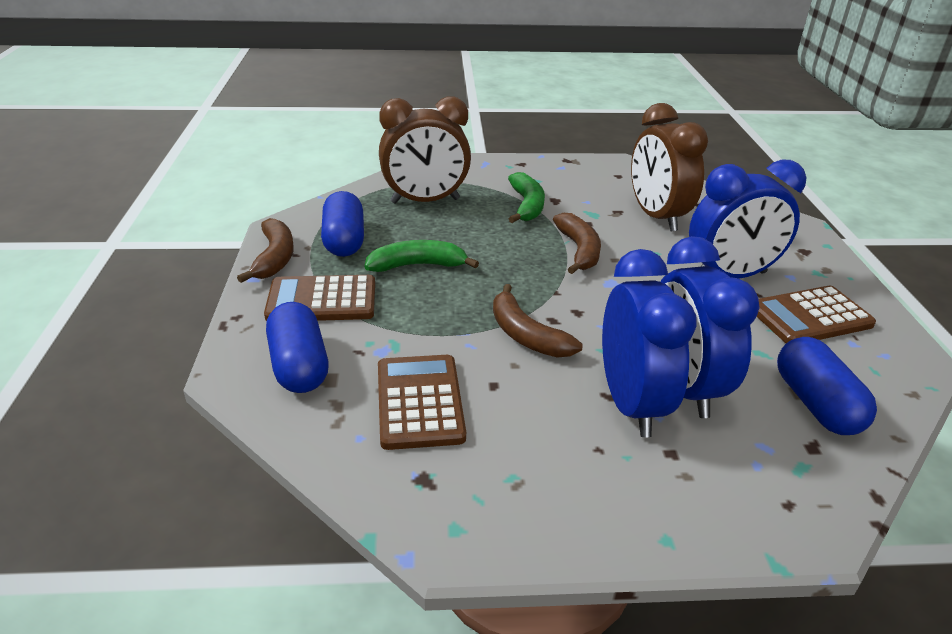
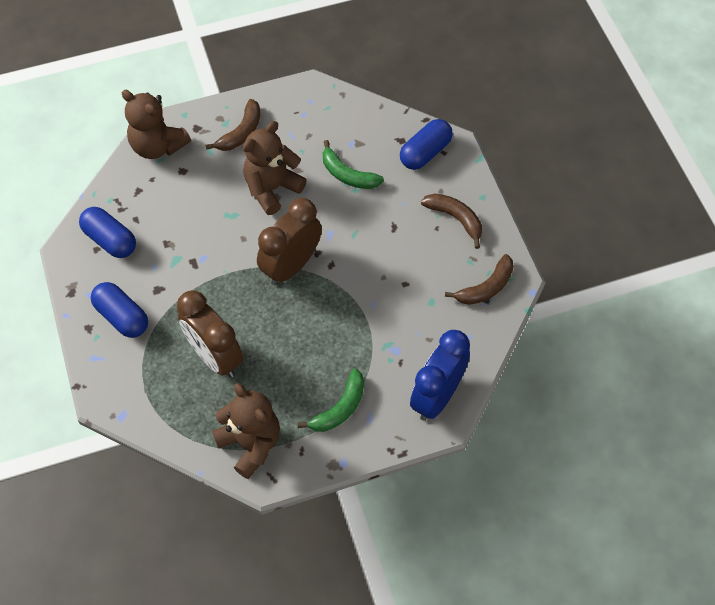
blue clock: [602,249,697,437] [660,236,760,418] [689,160,807,279] = 3 -> [410,330,470,421] = 1
brown calculator: [264,275,375,321] [378,355,466,450] [757,286,876,343] = 3 -> none = 0
brown teddy bear: none = 0 -> [121,90,191,159] [212,383,280,479] [243,121,307,215] = 3

